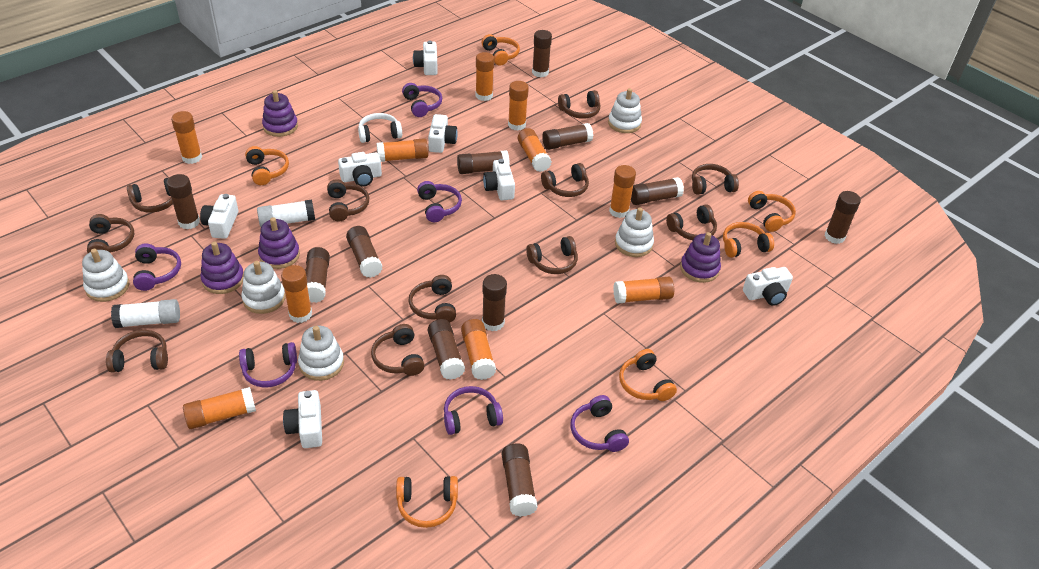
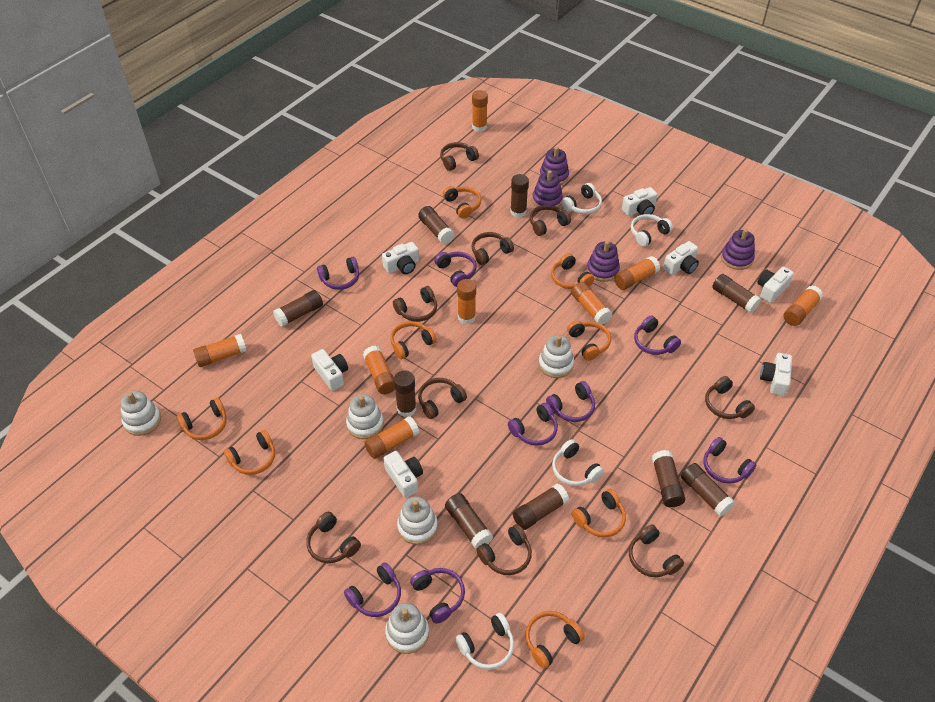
brown glue stick: [167,174,200,229] [306,247,330,303] [346,226,382,278] [428,319,465,380] [457,150,510,174] [482,274,507,331] [502,443,538,517] [532,30,552,78] [542,123,593,150] [631,177,684,205] [825,191,861,244] = 11 -> [273,290,323,327] [394,370,417,417] [418,206,455,244] [445,493,493,549] [510,174,529,218] [513,484,569,530] [652,450,685,507] [681,463,735,517] [712,274,761,313] = 9
brown headphones: [87,214,135,253] [106,330,168,372] [127,177,173,213] [327,179,369,221] [371,324,425,376] [408,275,456,323] [526,236,578,274] [541,163,589,197] [558,90,600,119] [666,204,717,240] [692,164,739,195] = 11 -> [306,512,361,563] [393,286,437,322] [418,378,467,419] [440,142,479,171] [471,232,514,265] [476,524,532,575] [530,205,571,236] [629,524,684,577] [705,376,755,419] = 9
orange glue stick: [171,111,202,164] [183,387,256,429] [281,265,312,323] [377,138,428,162] [461,319,496,380] [476,52,494,101] [508,81,529,131] [518,128,552,172] [609,165,636,218] [613,277,674,303] = 10 -> [193,334,247,367] [363,346,395,394] [364,416,419,459] [457,279,476,324] [472,90,488,132] [571,282,613,325] [614,256,660,290] [784,286,823,326] = 8
orange headphones: [245,146,289,185] [396,476,458,528] [482,34,520,66] [619,349,677,401] [723,222,774,258] [748,191,796,232] = 6 -> [177,398,227,440] [224,430,275,475] [390,321,437,359] [443,186,481,219] [526,611,585,669] [551,253,594,289] [567,320,611,361] [572,489,626,537] = 8
purple headphones: [133,243,181,291] [239,342,297,388] [402,83,442,117] [417,181,462,222] [444,386,503,435] [570,395,629,452] = 6 -> [317,257,359,290] [344,562,401,617] [410,568,465,624] [435,252,477,287] [508,403,558,446] [546,381,595,422] [634,316,681,355] [704,437,756,484] = 8
white glue stick: [111,299,180,328] [257,199,315,227] = 2 -> none = 0
white headphones: [358,113,402,143] = 1 -> [455,613,514,670] [552,439,604,486] [561,183,602,214] [631,214,673,247] = 4

